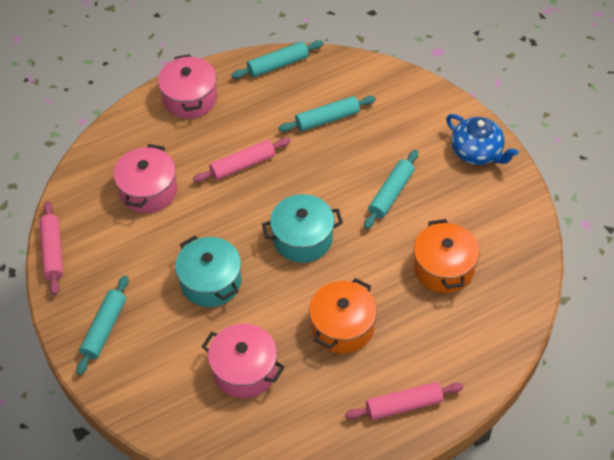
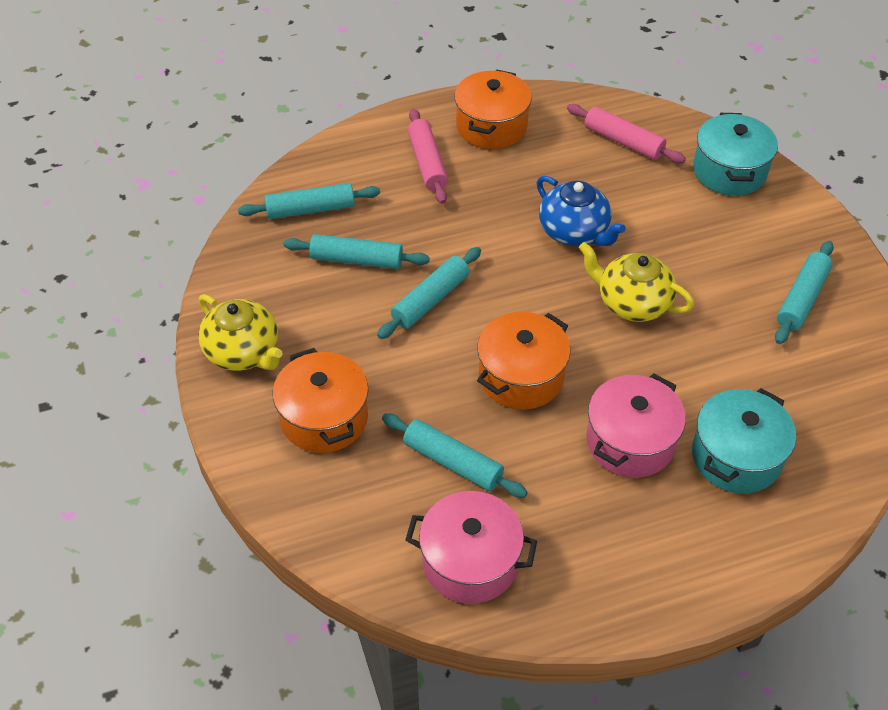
orange pot: [309,278,377,354] [413,219,480,293] = 2 -> [273,348,368,453] [454,69,532,149] [477,312,571,410] = 3
pink pot: [113,144,177,213] [158,54,217,119] [201,324,285,398] = 3 -> [406,491,537,604] [586,373,686,478] = 2
pink rolling pin: [39,201,63,295] [193,138,291,182] [345,382,464,420] = 3 -> [408,109,448,204] [567,104,686,163] = 2
turquoise rolling pin: [76,275,129,375] [231,40,324,79] [279,96,376,132] [364,150,418,229] = 4 -> [238,183,380,219] [283,234,430,269] [377,247,481,339] [382,414,528,498] [775,241,834,344] = 5
yellow teapot: none = 0 -> [198,294,283,371] [579,242,694,322] = 2

